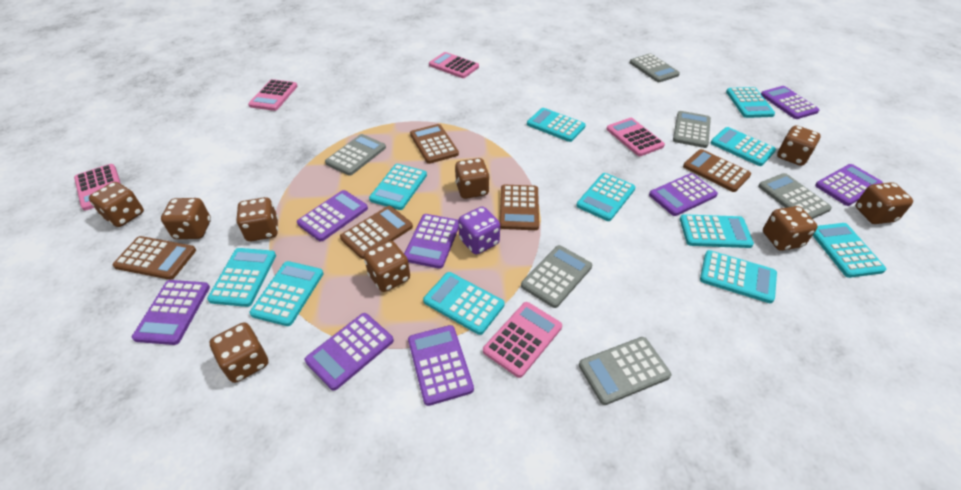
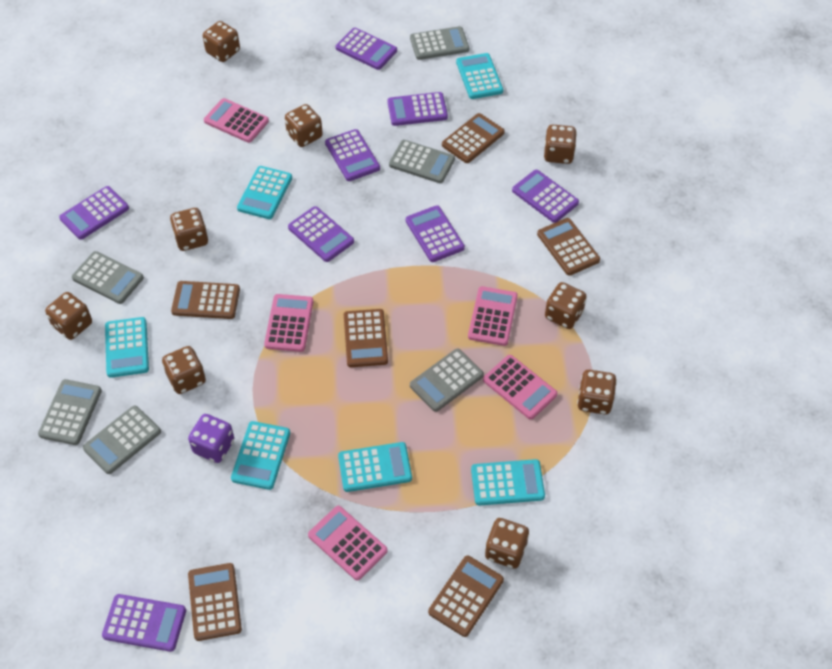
brown calculator: [113,236,196,280] [340,206,413,259] [410,124,459,164] [500,185,539,230] [683,149,751,192] = 5 -> [171,281,240,319] [188,563,242,641] [344,309,388,367] [428,556,504,637] [442,113,505,163] [537,218,600,276] = 6
turquoise calculator: [207,248,276,307] [250,261,323,326] [369,164,427,210] [423,272,505,335] [527,108,586,142] [576,173,635,221] [680,214,754,248] [700,250,777,303] [711,127,776,166] [726,87,775,118] [812,223,886,278] = 11 -> [105,317,149,378] [231,421,290,490] [237,166,292,219] [338,442,412,492] [456,53,503,99] [471,459,545,506] = 6

